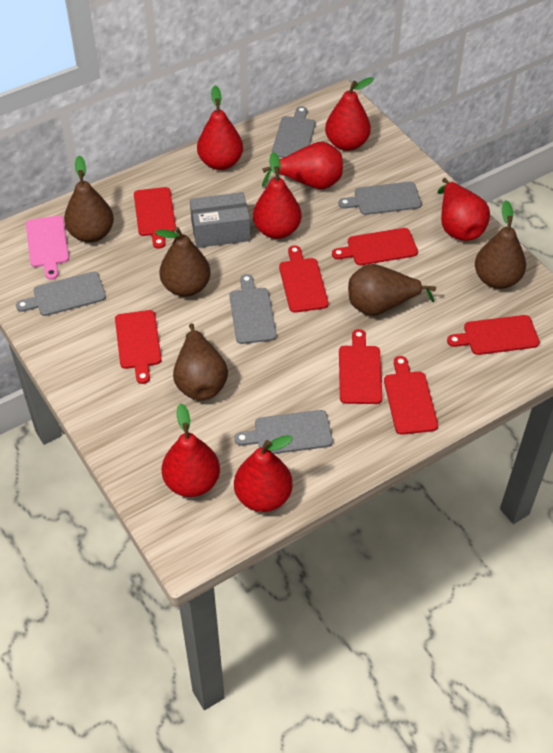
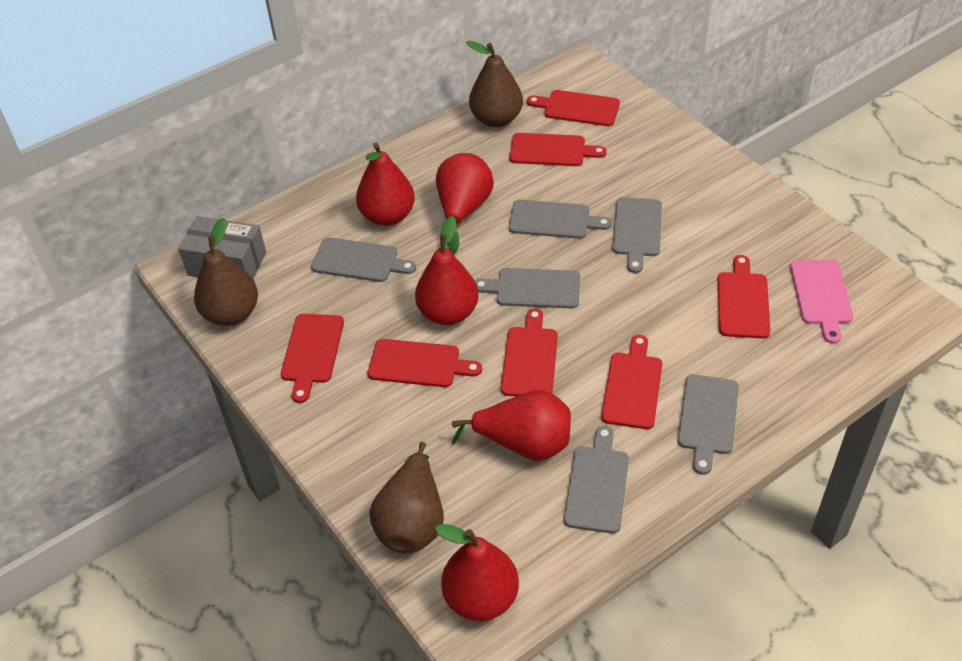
brown pear: [64,156,114,243] [155,227,211,297] [173,323,228,400] [348,264,436,316] [475,201,526,289] = 5 -> [194,218,258,326] [369,442,444,553] [466,41,523,127] = 3
grey cutting board: [16,272,106,316] [229,274,277,344] [234,410,333,454] [272,106,315,158] [339,182,422,215] = 5 -> [311,237,416,282] [475,268,580,309] [509,200,612,239] [564,426,629,534] [613,197,662,273] [678,374,739,475] = 6
red pear: [162,403,220,497] [197,86,243,170] [234,435,293,512] [253,152,301,239] [262,142,343,189] [325,77,374,151] [438,178,490,241] = 7 -> [356,143,415,226] [415,216,479,325] [435,524,519,621] [436,153,494,253] [452,390,571,461] = 5

